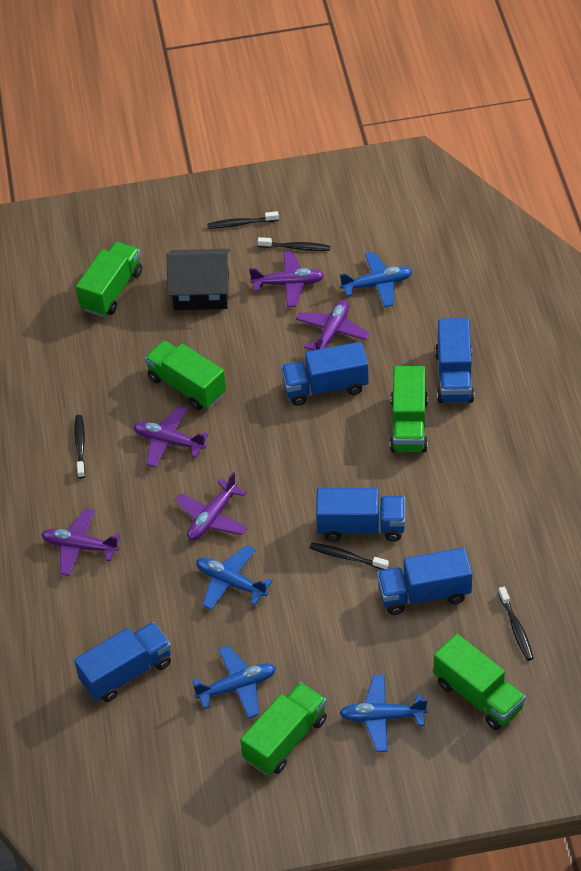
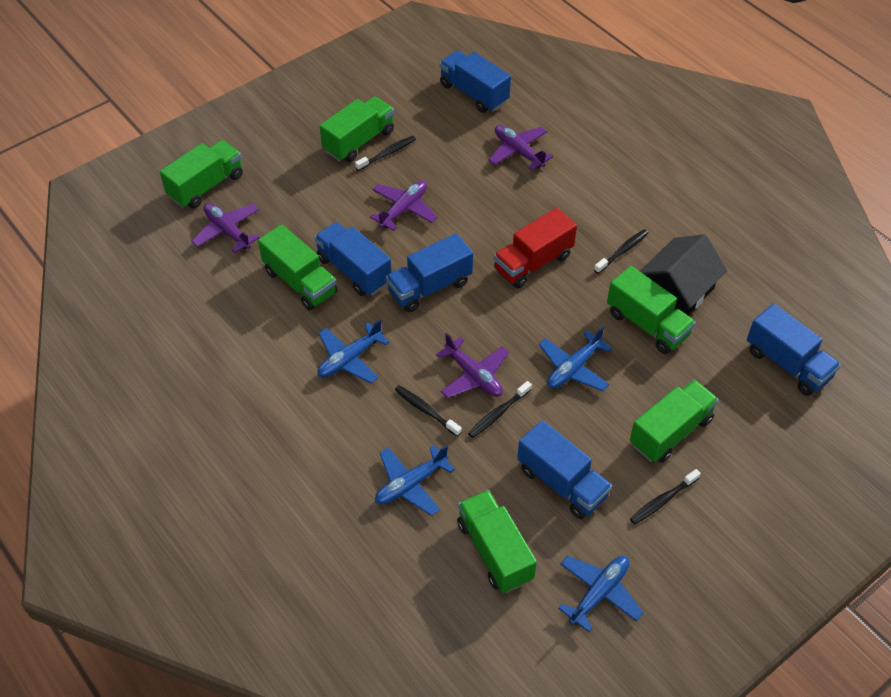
green truck: [76,242,143,317] [145,340,226,410] [240,682,327,775] [390,366,428,453] [434,634,526,730] = 5 -> [160,140,243,209] [258,225,337,310] [320,97,394,162] [457,490,537,593] [607,266,695,354] [630,380,719,463] = 6
purple plane: [41,508,121,576] [134,406,209,468] [175,472,248,540] [249,251,324,307] [296,300,370,350] = 5 -> [191,203,260,253] [370,180,437,231] [436,333,509,398] [488,125,553,170] = 4
red truck: none = 0 -> [494,208,577,288] = 1

